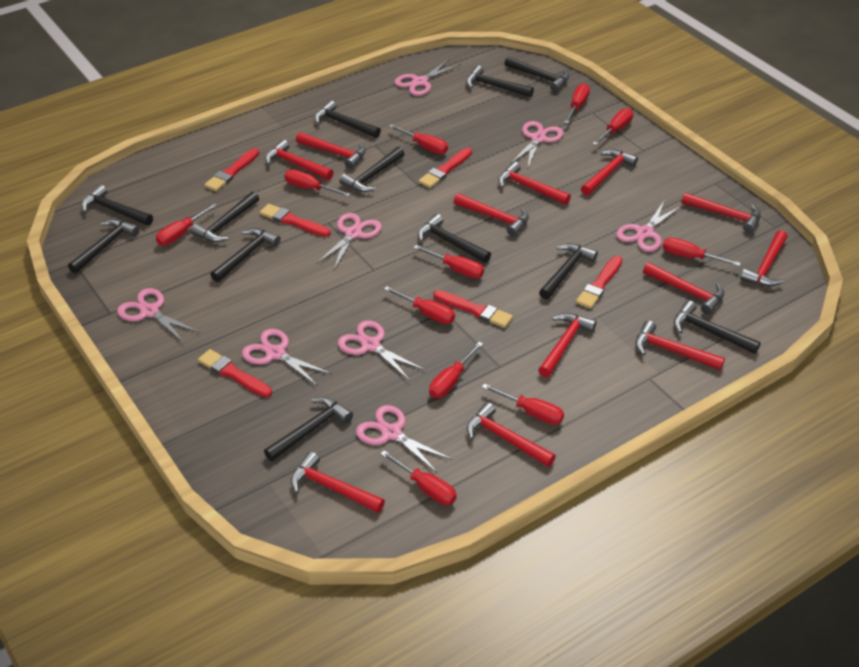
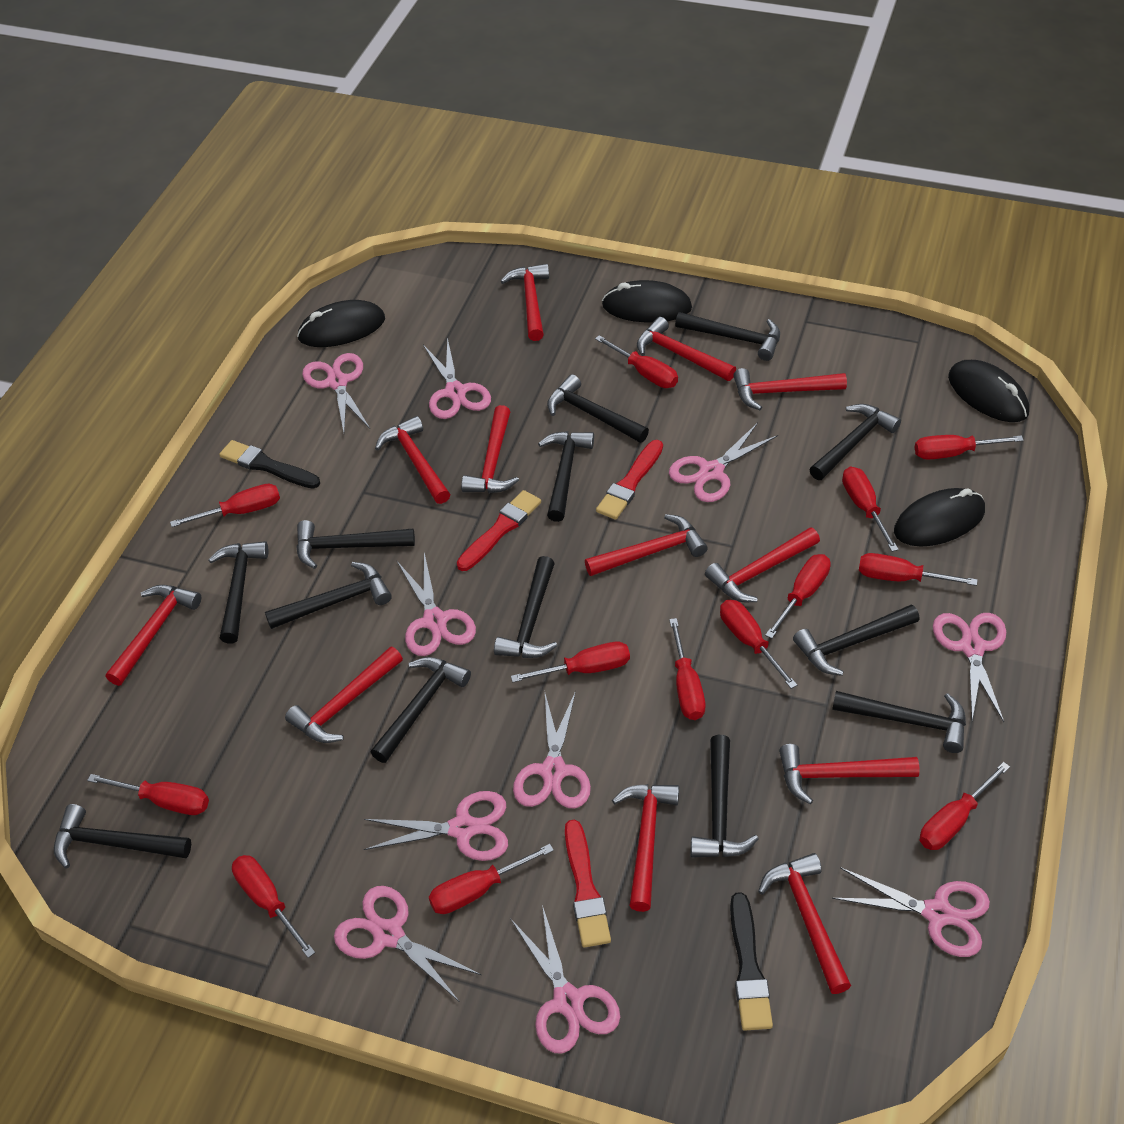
black brush: none = 0 -> [219,440,320,489] [730,892,773,1031] = 2
black hammer: [68,219,140,274] [82,185,153,226] [190,192,259,242] [210,228,281,282] [264,397,353,461] [314,100,381,138] [339,147,405,192] [418,214,491,263] [466,65,534,97] [504,56,569,92] [539,243,598,299] [674,300,761,354] = 12 -> [54,804,191,869] [208,541,268,644] [265,562,392,629] [296,520,415,569] [371,657,471,763] [494,556,558,658] [538,431,594,522] [547,375,649,443] [675,312,780,361] [690,735,759,858] [793,605,919,676] [809,404,901,480] [832,691,966,753] = 13
black mouse: none = 0 -> [297,300,385,347] [602,280,692,323] [894,488,985,547] [948,360,1029,422] = 4
pink scissors: [117,288,200,343] [242,329,332,386] [316,213,382,270] [338,320,425,381] [356,405,452,473] [394,59,461,96] [511,121,563,167] [616,200,681,252] = 8 -> [302,353,370,432] [334,886,481,1002] [364,791,508,861] [397,553,476,656] [423,337,491,419] [510,905,620,1054] [513,691,591,808] [669,423,778,502] [832,867,990,957] [933,613,1006,722] = 10
red brush: [198,349,272,397] [204,148,259,191] [260,204,331,237] [419,148,472,188] [433,290,513,328] [576,256,622,309] = 6 -> [457,490,541,571] [565,819,611,947] [596,440,663,520] = 3
red screwdriver: [156,203,217,245] [284,169,350,197] [380,450,457,505] [384,286,455,324] [389,124,448,154] [413,245,484,279] [429,342,483,398] [482,384,564,425] [564,83,590,124] [592,108,633,145] [663,237,741,266] = 11 -> [87,774,209,815] [170,484,280,527] [232,855,315,958] [429,844,554,914] [511,642,630,682] [595,335,678,388] [669,618,705,720] [720,600,797,689] [765,554,831,639] [842,467,899,552] [859,553,978,586] [915,435,1024,459] [920,762,1010,850] = 13

